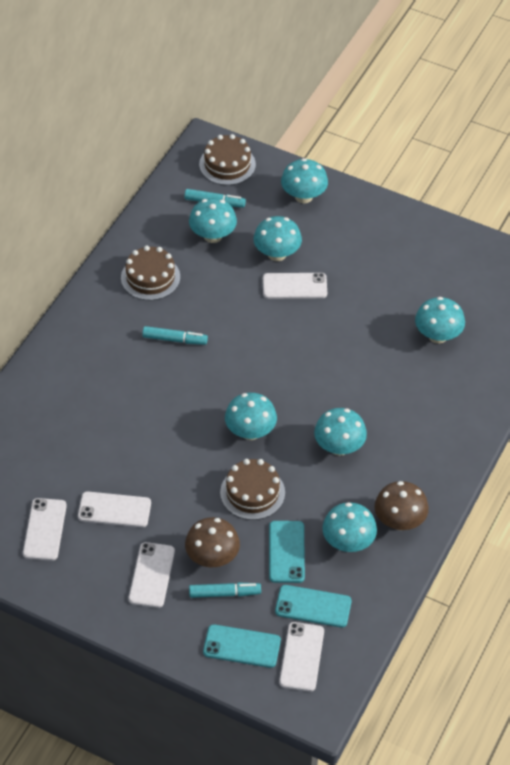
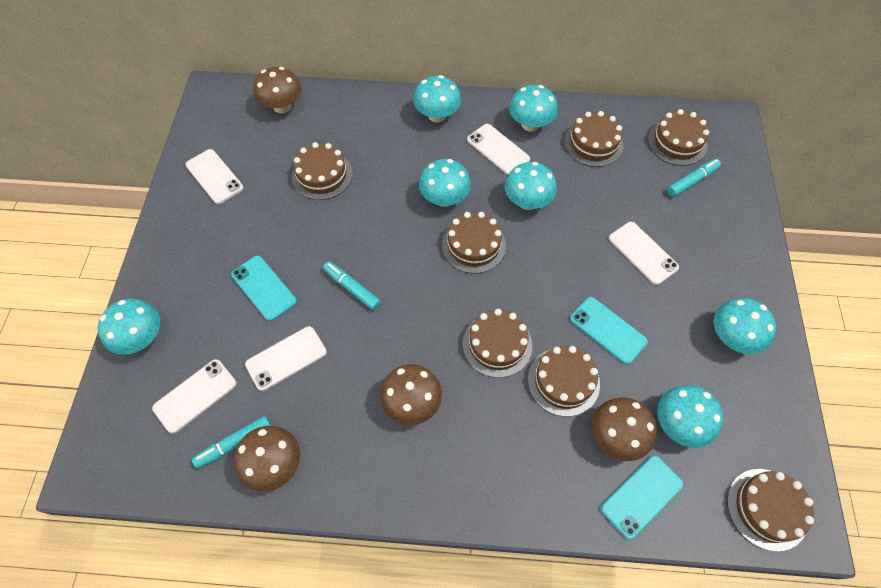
brown cake: [121,246,180,300] [199,134,256,185] [220,459,285,520] = 3 -> [292,142,352,200] [442,212,506,274] [463,309,532,378] [528,346,600,417] [564,111,623,167] [648,109,709,166] [727,469,814,551] = 7
brown mushroom: [185,517,240,567] [374,481,429,530] = 2 -> [234,426,300,492] [253,67,302,113] [380,364,442,425] [592,398,657,461] = 4

